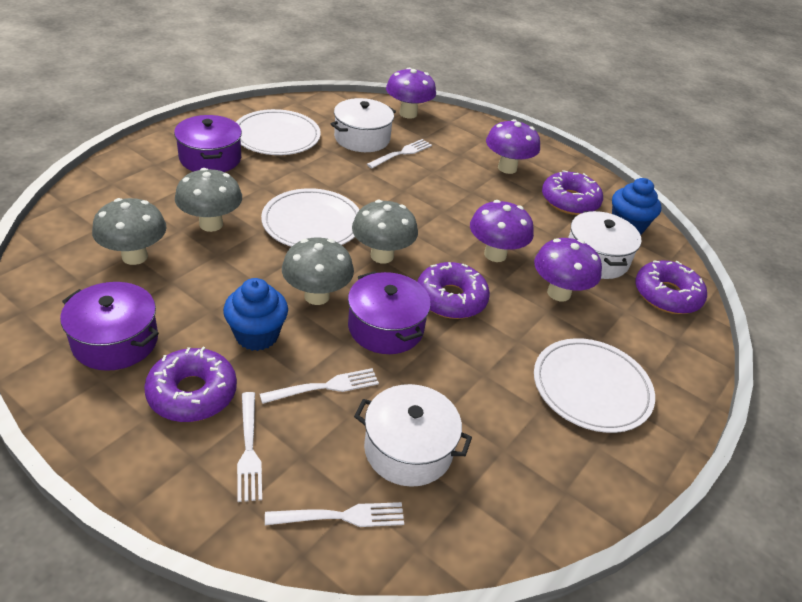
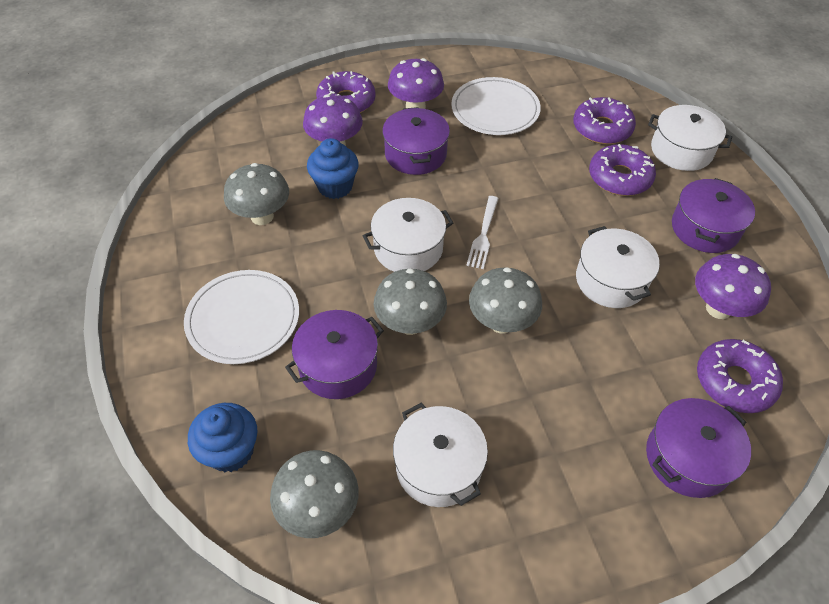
purple mushroom: [386,68,436,119] [470,200,534,262] [486,119,540,174] [534,238,602,301] = 4 -> [303,94,363,146] [388,58,444,109] [695,254,771,319] = 3
purple pot: [60,282,159,371] [174,115,242,172] [348,272,431,354] = 3 -> [285,310,384,399] [382,107,450,175] [646,398,751,498] [672,178,755,253] = 4
white fork: [237,392,262,502] [260,368,379,404] [265,502,404,527] [367,139,432,168] = 4 -> [466,196,499,269] = 1
white plate: [236,109,321,155] [261,188,360,247] [534,338,655,433] = 3 -> [184,270,299,364] [451,77,541,135] = 2
white pot: [330,98,396,152] [354,384,472,487] [568,211,642,279] = 3 -> [363,198,453,272] [393,403,488,507] [576,226,660,308] [648,105,732,171] = 4

